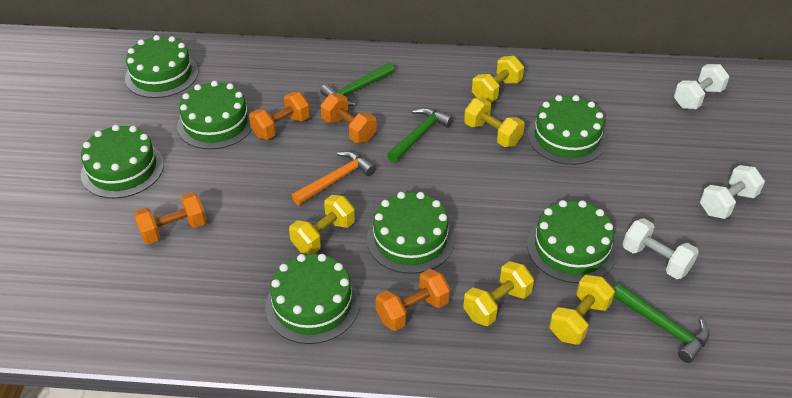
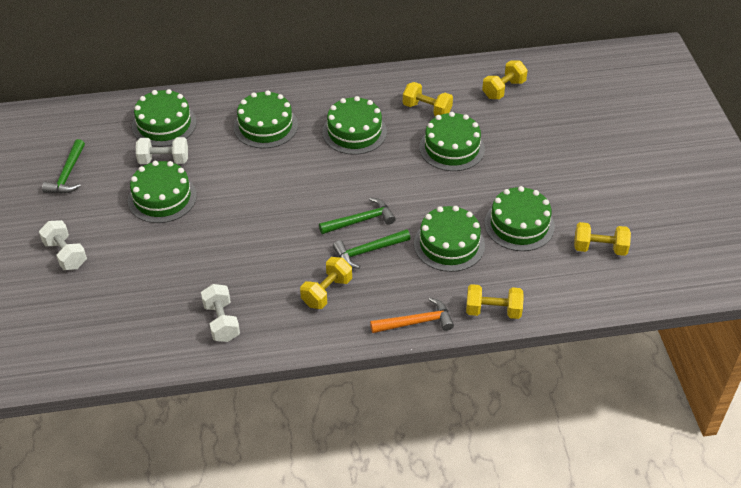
orange dumbbell: [134,192,207,244] [249,92,310,140] [321,94,377,143] [376,269,450,331] = 4 -> none = 0

